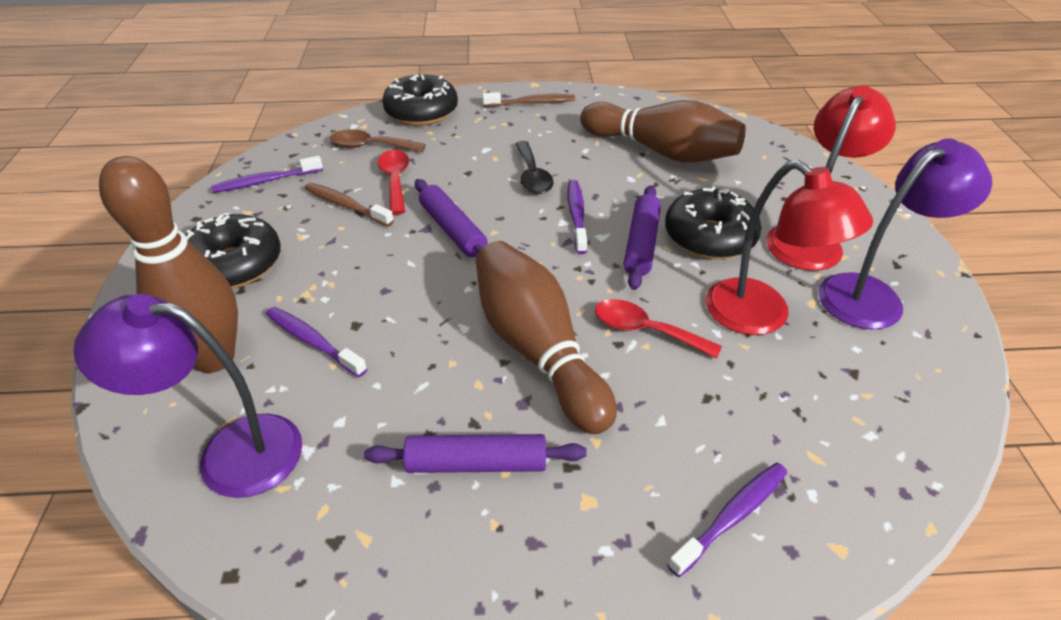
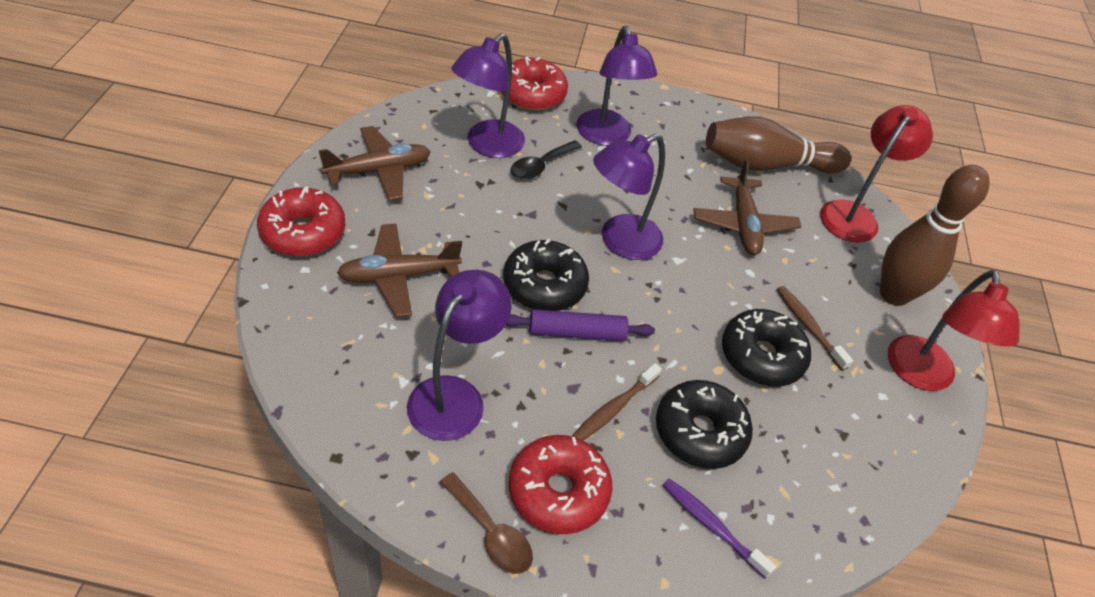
brown bowling pin: [99,156,238,373] [476,241,617,434] [580,100,746,163] = 3 -> [706,116,851,174] [880,165,990,306] = 2
brown plane: none = 0 -> [319,126,431,201] [337,224,462,317] [693,159,801,255] = 3
purple lamp: [73,294,302,498] [818,138,992,330] = 2 -> [407,270,512,441] [451,33,525,158] [576,26,657,146] [593,133,665,260] = 4
purple rolling pin: [364,434,587,473] [415,179,488,257] [624,185,661,290] = 3 -> [506,309,655,341] = 1
purple toothbrush: [211,156,323,193] [266,307,367,377] [567,180,587,254] [667,463,788,577] = 4 -> [663,478,776,578] = 1
red donut: none = 0 -> [257,186,345,256] [501,56,568,111] [509,435,612,534] = 3
red spoon: [378,150,409,215] [595,299,722,358] = 2 -> none = 0

